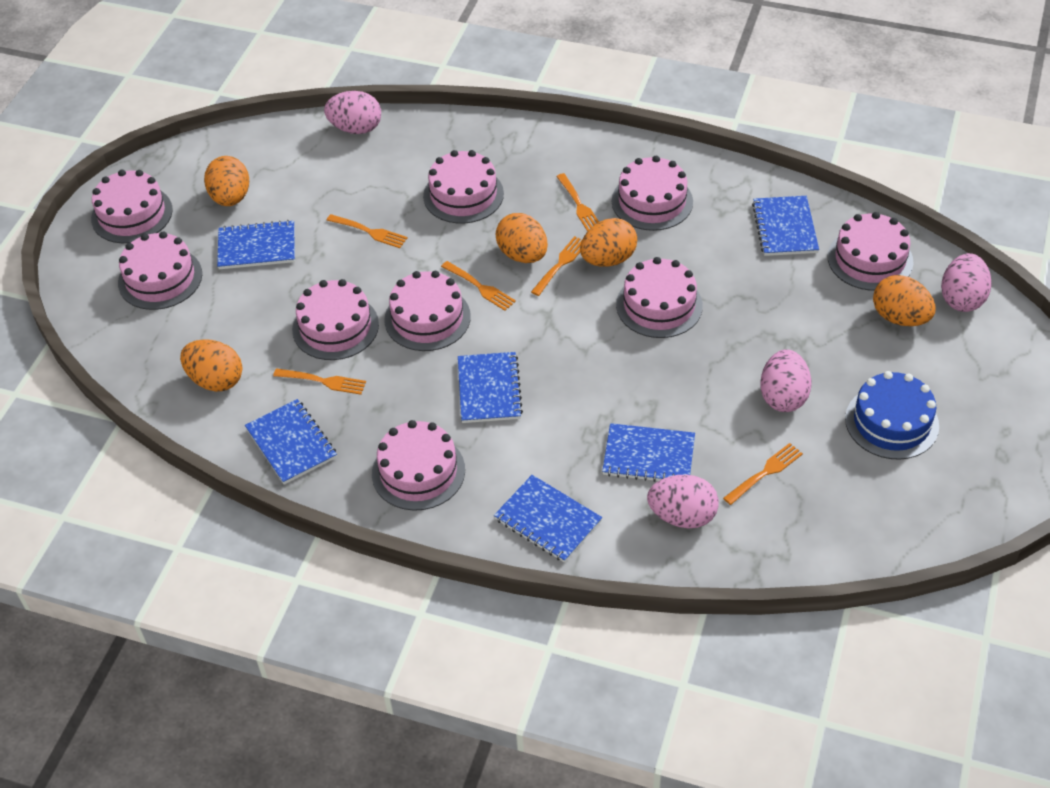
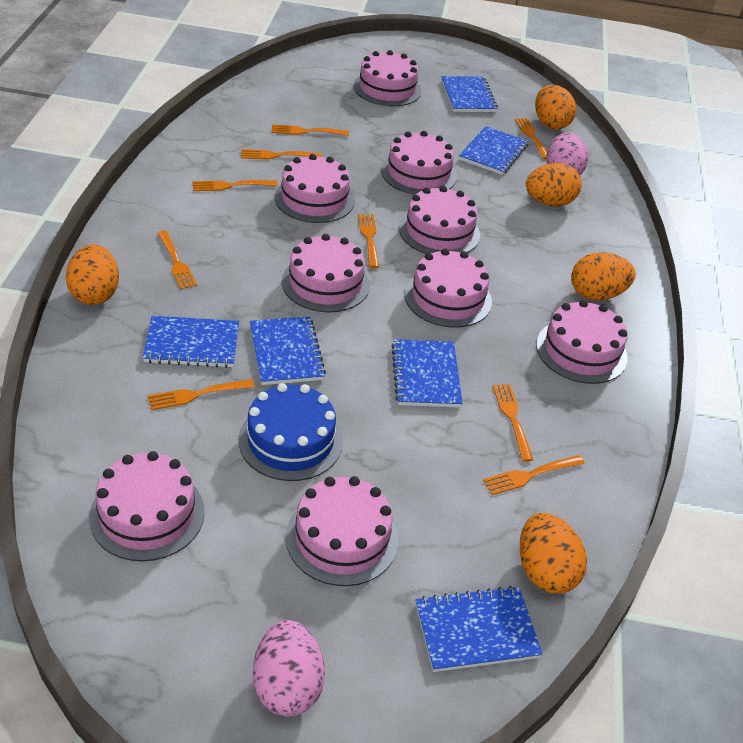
orange fork: [273,368,366,395] [326,214,407,248] [441,261,516,311] [531,236,582,296] [556,173,599,232] [723,443,803,505] = 6 -> [148,379,255,410] [157,230,197,289] [193,180,277,191] [241,149,322,159] [271,124,349,136] [358,214,379,268] [483,455,585,495] [493,384,533,462] [515,118,547,159] = 9
pink egg: [324,91,381,134] [647,475,719,528] [760,349,812,412] [941,253,992,312] = 4 -> [253,620,325,716] [546,132,588,175] = 2

